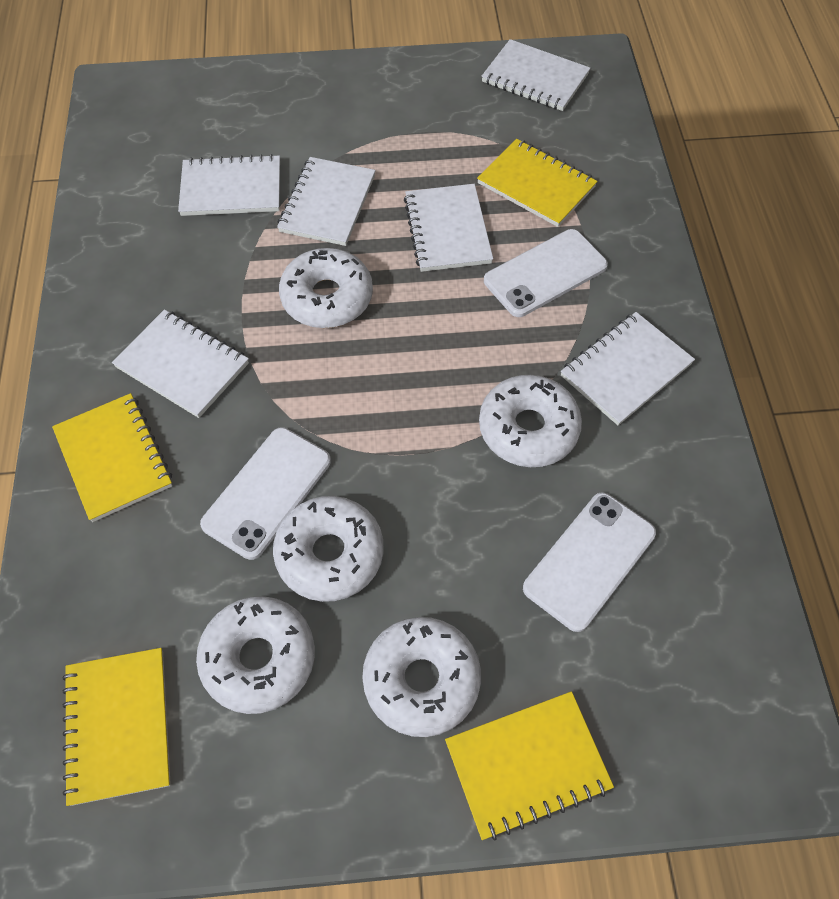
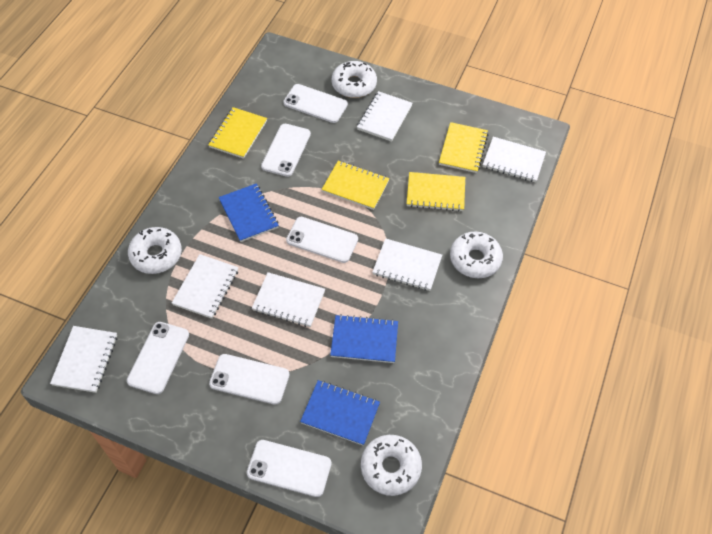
blue notebook: none = 0 -> [219,183,279,242] [300,380,380,446] [330,314,398,363] = 3
white donut: [196,596,315,714] [273,496,384,602] [279,248,373,328] [362,617,481,737] [479,375,582,467] = 5 -> [128,227,182,274] [332,61,377,98] [361,435,422,496] [450,232,503,278] = 4
white phone: [200,427,331,560] [484,229,608,317] [523,492,656,632] = 3 -> [127,322,189,394] [209,354,289,405] [247,440,331,497] [261,124,311,177] [283,84,348,123] [286,217,358,263] = 6

